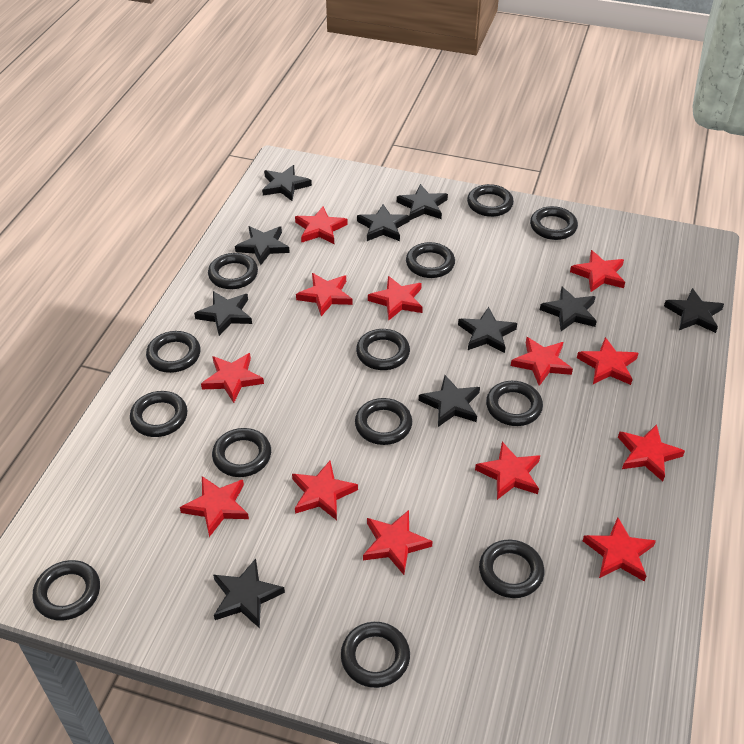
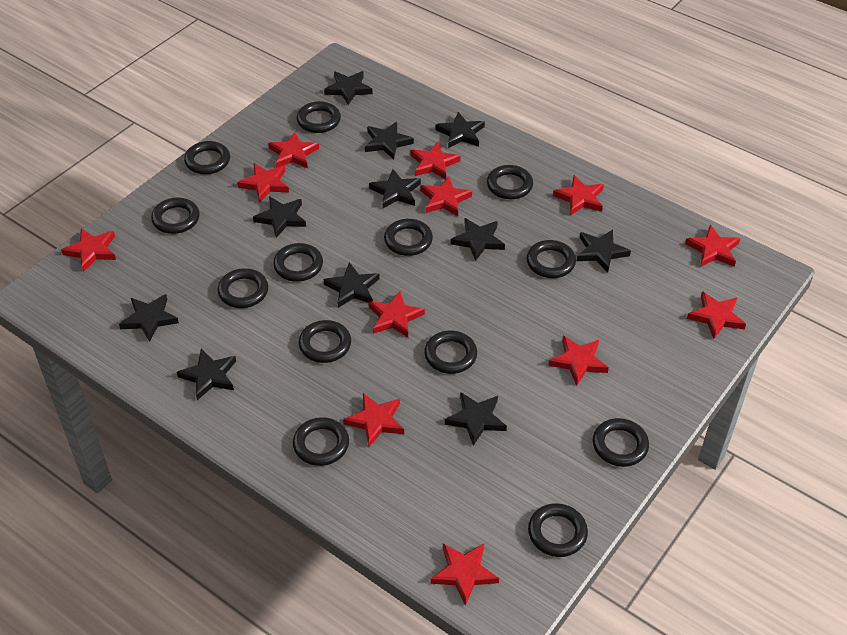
black star: [194,291,252,336] [213,559,285,628] [235,226,290,265] [262,165,312,201] [357,204,410,241] [397,184,448,221] [419,375,480,427] [458,307,517,353] [540,287,597,331] [664,288,724,333] = 10 -> [119,294,179,342] [177,349,236,400] [253,196,306,238] [324,71,372,105] [324,262,380,308] [365,122,414,159] [369,169,421,208] [436,112,485,148] [445,392,507,446] [451,218,505,261] [577,229,631,273] = 11
red star: [180,476,249,537] [201,353,264,403] [292,461,358,520] [295,206,348,244] [296,273,353,316] [363,510,433,575] [368,276,423,320] [475,442,540,500] [511,337,573,386] [570,250,625,292] [577,337,639,385] [583,517,656,581] [618,424,685,481] = 13 -> [61,228,116,272] [237,163,289,203] [268,132,319,169] [343,393,404,447] [368,291,425,338] [410,141,461,180] [420,176,472,216] [430,543,499,606] [548,336,609,386] [553,175,604,216] [685,225,740,267] [687,291,746,339] = 12

